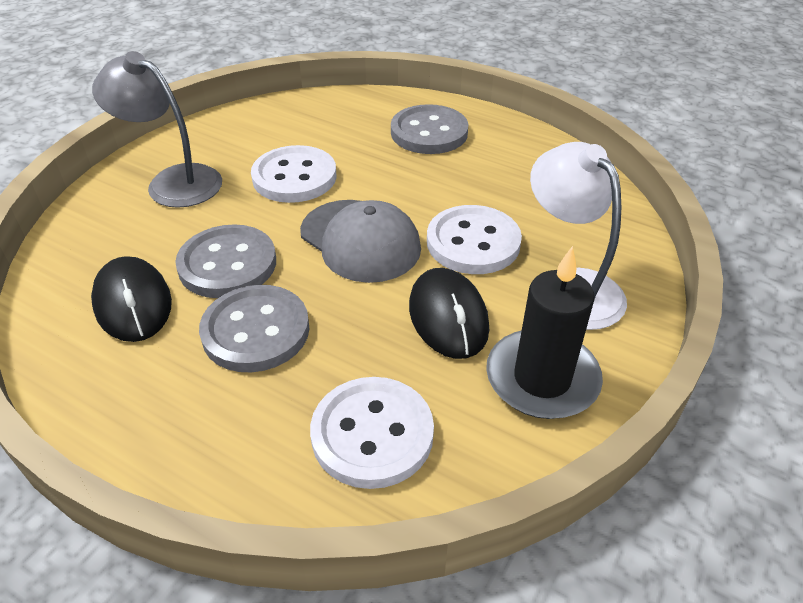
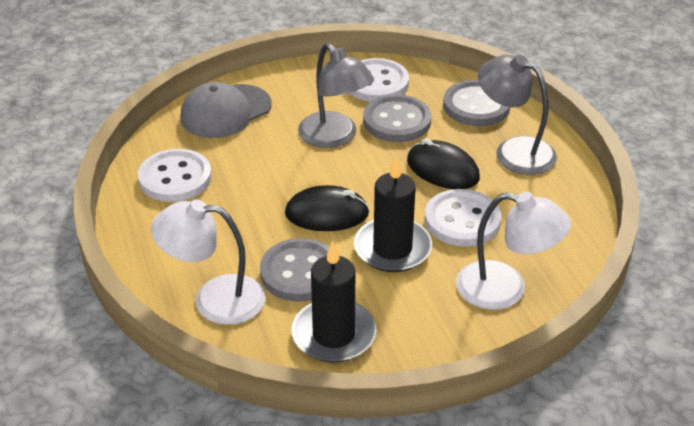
black candle: [486,246,603,419] = 1 -> [291,241,376,363] [354,156,432,272] = 2
grey lamp: [92,51,222,208] = 1 -> [298,43,374,148] [478,55,557,175] = 2
white lamp: [530,142,627,330] = 1 -> [151,199,266,325] [456,192,571,310] = 2

